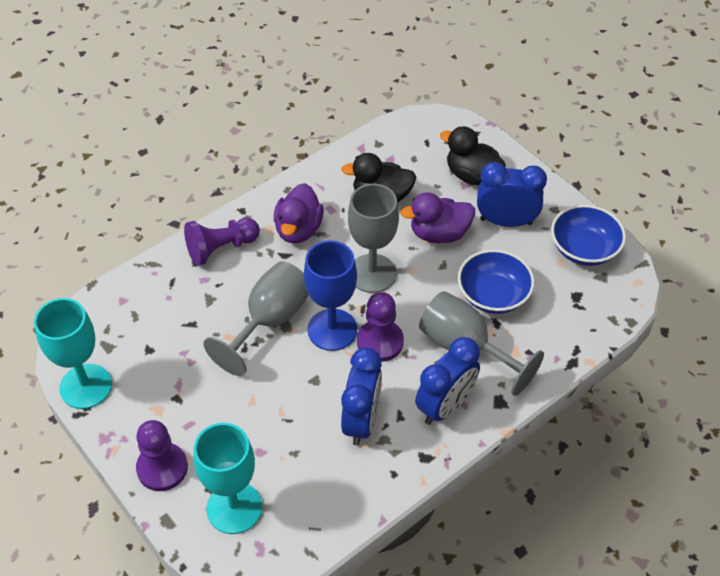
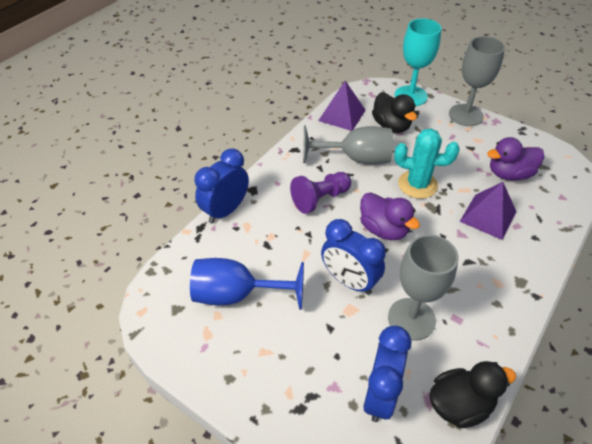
blue bowl: [458,249,535,314] [551,205,626,266] = 2 -> none = 0
purple pawn: [136,420,188,491] [184,218,260,266] [357,292,404,362] = 3 -> [290,172,351,214] = 1
purple pyramid: none = 0 -> [318,81,366,131] [460,182,517,240] = 2
turquoise cactus: none = 0 -> [394,129,459,199] = 1
turquoise goblet: [34,298,112,409] [194,423,262,534] = 2 -> [395,18,441,106] = 1

